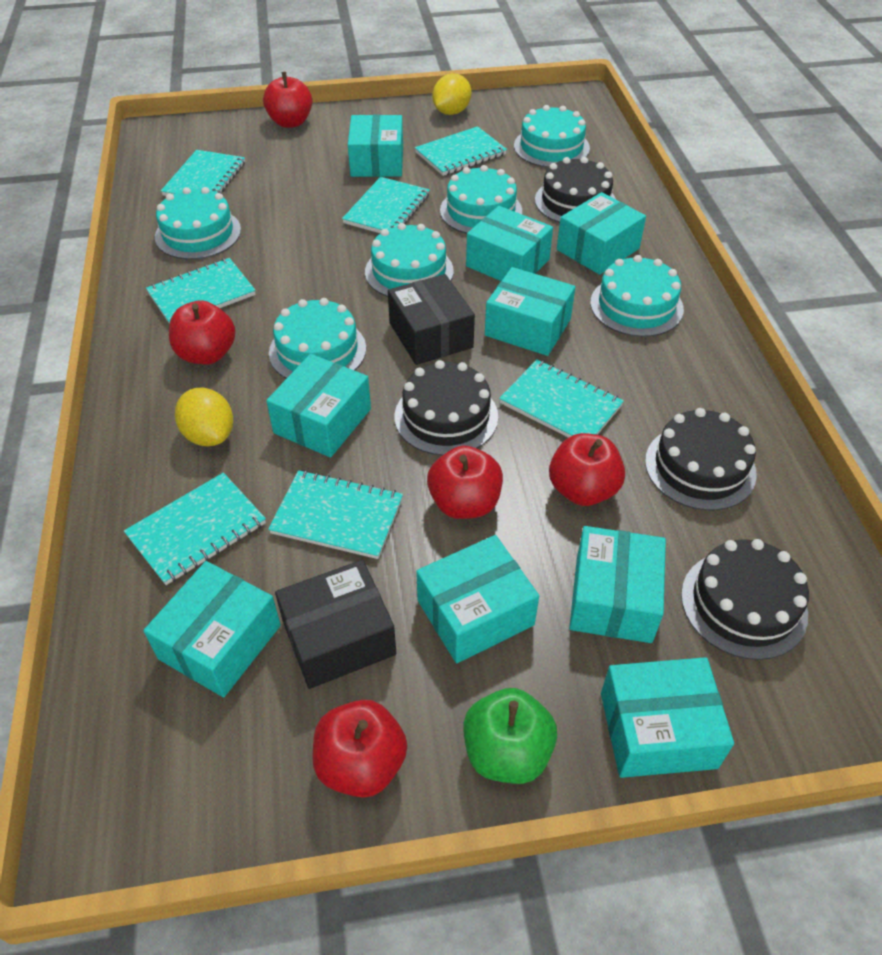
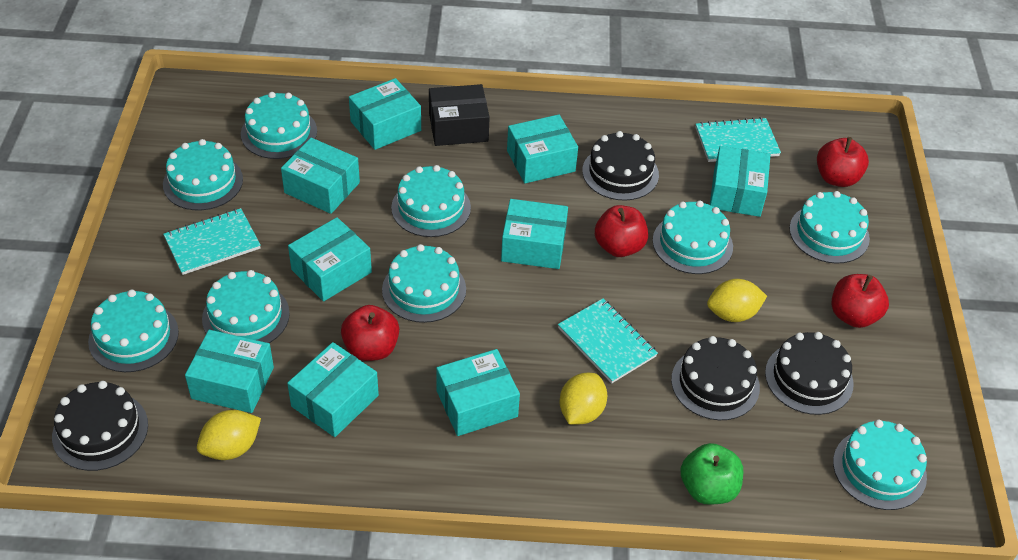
black box: [275,560,396,689] [388,274,475,365] = 2 -> [429,84,490,146] = 1
red apple: [169,300,236,365] [263,72,312,128] [312,700,407,798] [427,446,503,519] [549,433,625,506] = 5 -> [341,305,399,361] [595,205,648,257] [817,137,869,187] [832,274,889,328] = 4
turquoise cake: [155,187,241,259] [269,298,366,379] [365,223,454,297] [440,165,522,234] [514,105,590,168] [590,255,684,337] = 6 -> [88,289,179,372] [163,139,243,210] [202,270,290,343] [241,92,317,159] [382,244,466,323] [391,165,471,237] [653,201,733,274] [790,191,870,264] [833,420,927,510] = 9
turquoise notebook: [124,473,266,585] [146,258,256,324] [161,150,245,196] [268,470,403,559] [342,177,430,233] [415,126,507,176] [499,359,624,438] = 7 -> [163,208,261,275] [558,299,658,383] [695,117,781,162] = 3
yellow lemon: [175,388,233,446] [432,73,471,115] = 2 -> [197,410,261,460] [559,373,607,425] [707,279,767,322] = 3

